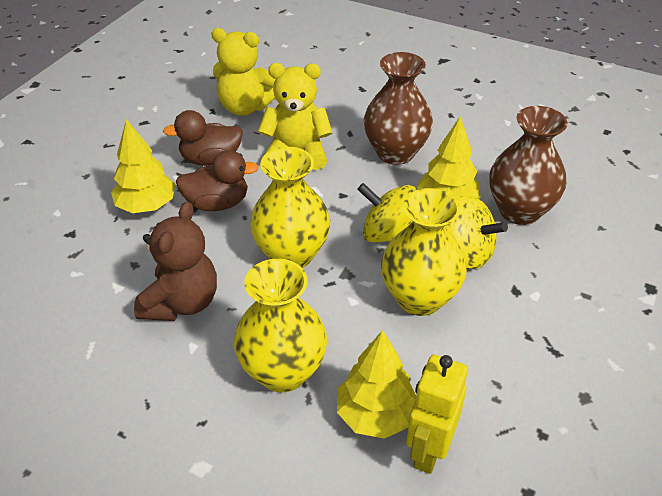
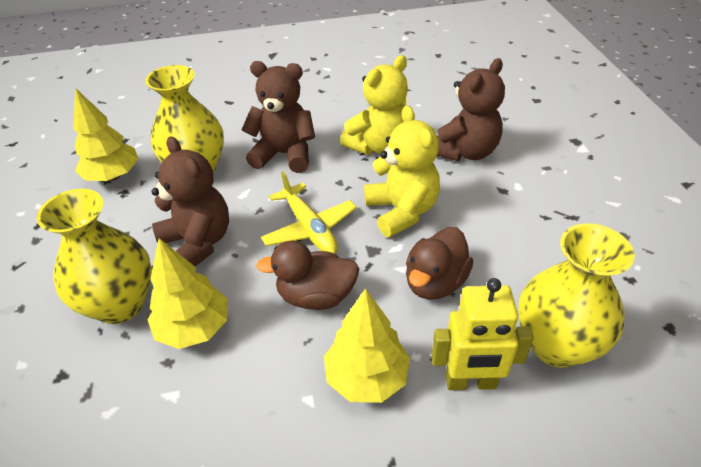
brown teddy bear: [134,202,217,321] = 1 -> [151,136,229,266] [242,61,315,173] [437,58,505,161] = 3
brown vase: [364,52,433,165] [489,106,568,225] = 2 -> none = 0
yellow plane: none = 0 -> [261,171,357,254] = 1
yellow spinning top: [357,183,416,242] [446,195,508,269] = 2 -> none = 0

